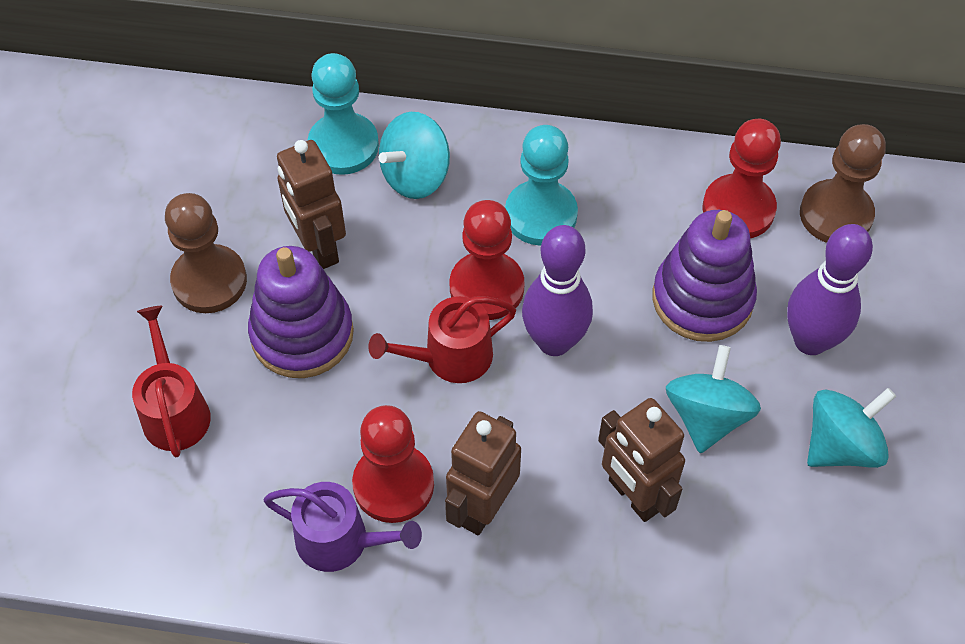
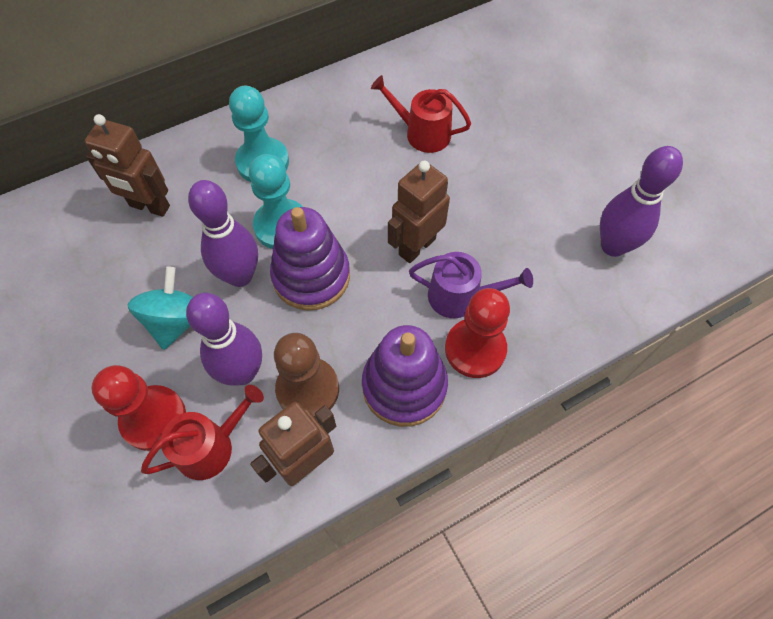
brown pawn: [165,193,247,313] [800,124,886,243] = 2 -> [274,333,339,418] = 1
purple bowling pin: [522,225,593,356] [787,224,873,355] = 2 -> [186,293,262,386] [188,180,258,287] [600,146,683,257] = 3
red pawn: [352,405,434,523] [450,200,524,320] [703,118,781,238] = 3 -> [92,365,186,451] [445,288,510,378] = 2
turquoise spinning top: [379,112,450,199] [666,345,761,453] [807,388,896,468] = 3 -> [127,267,193,350] = 1

